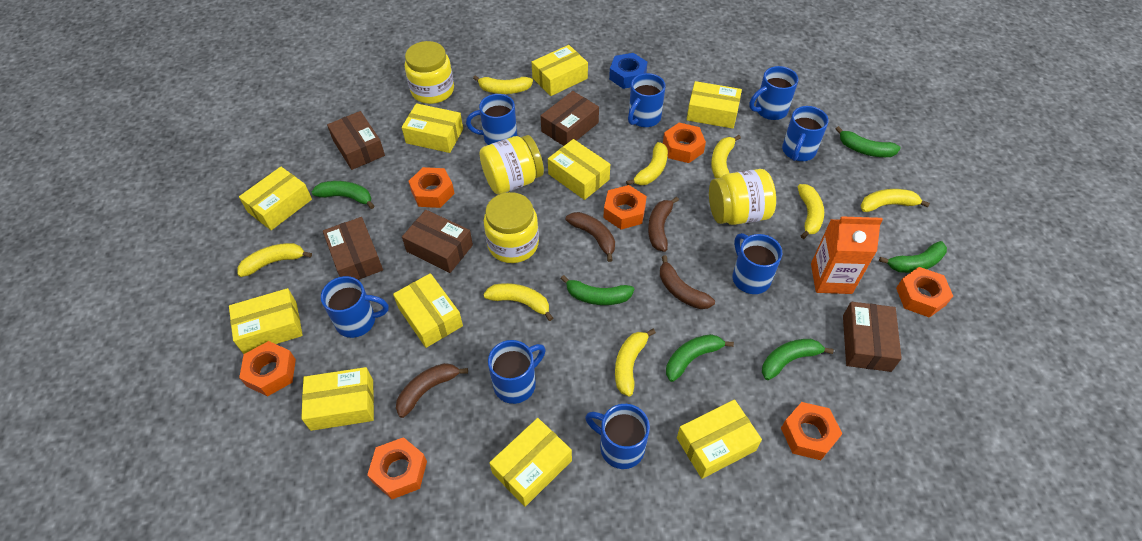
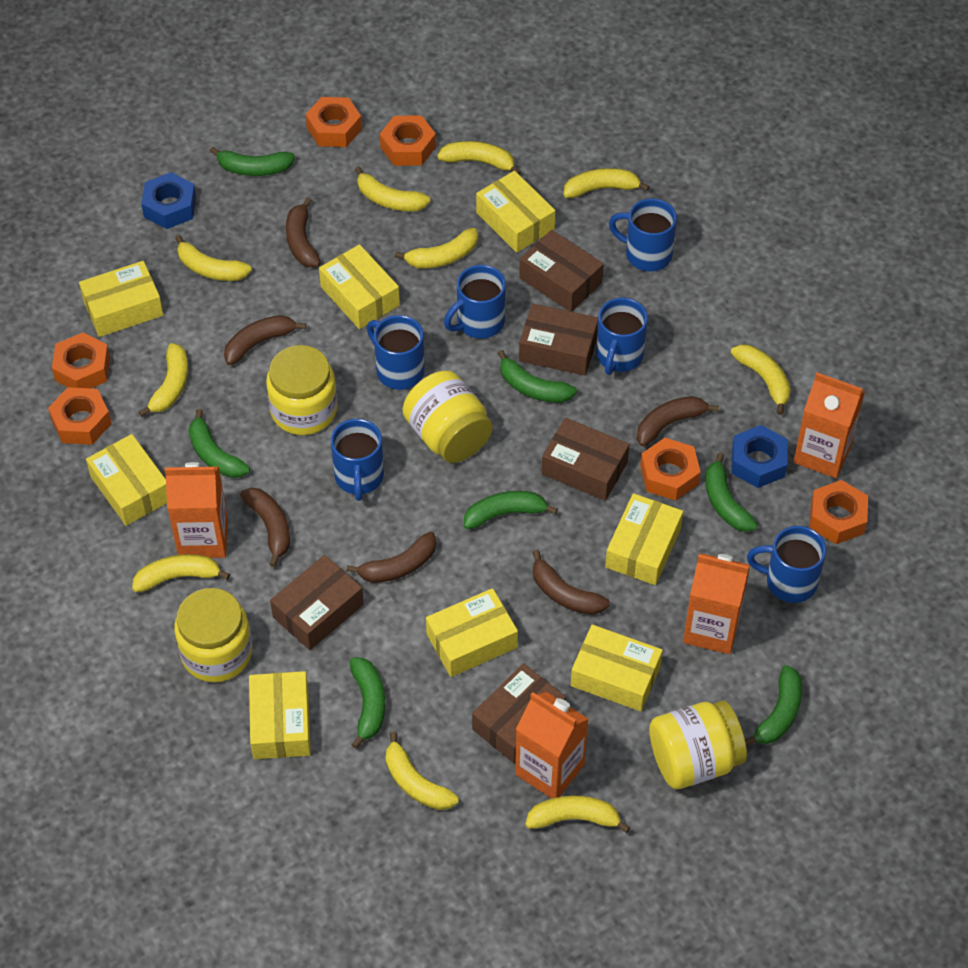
blue mug: [321,276,389,338] [466,94,517,145] [488,340,546,404] [585,404,650,469] [628,73,665,127] [733,233,782,294] [749,66,798,120] [782,106,829,161] = 8 -> [331,419,384,501] [367,315,424,390] [444,265,506,339] [596,298,648,375] [609,198,677,271] [747,526,826,603] = 6
blue nut: [609,53,647,89] = 1 -> [141,172,196,229] [731,425,788,488] = 2
brown banana: [396,363,468,418] [566,212,615,262] [648,197,679,252] [660,255,715,309] = 4 -> [224,315,306,365] [240,488,290,567] [286,197,321,267] [346,532,436,583] [532,549,610,615] [637,396,719,447] = 6
green banana: [312,181,374,209] [561,275,634,305] [666,334,734,382] [762,339,834,380] [836,126,901,157] [879,241,947,273] = 6 -> [189,409,250,478] [210,147,295,176] [350,658,385,749] [464,491,558,530] [498,350,577,403] [705,452,758,532] [745,665,802,746] = 7
orange carton: [811,216,883,294] = 1 -> [165,462,228,558] [515,692,589,799] [683,553,750,654] [794,373,865,478] = 4
orange nut: [239,341,296,396] [367,437,427,499] [408,167,455,208] [603,185,647,229] [663,123,706,163] [781,402,843,460] [896,267,953,318] = 7 -> [48,387,112,445] [52,332,110,389] [306,97,362,147] [380,116,436,166] [640,438,701,501] [810,480,868,544] = 6
yellow banana: [237,243,312,277] [473,75,533,94] [483,283,553,321] [615,329,656,397] [626,142,668,185] [711,135,741,178] [798,184,824,239] [861,189,930,212] = 8 -> [132,554,230,592] [139,343,188,417] [175,235,252,281] [355,166,431,211] [386,732,459,810] [395,228,478,269] [437,141,521,175] [525,796,631,833] [563,168,650,198] [731,344,791,415] = 10
yellow box: [229,288,303,354] [239,167,312,230] [301,367,374,431] [393,273,463,348] [402,103,463,153] [489,418,572,507] [531,45,588,96] [548,139,610,200] [677,400,762,479] [687,81,742,129] = 10 -> [79,261,163,337] [86,434,167,526] [249,671,311,759] [319,244,400,329] [426,588,518,677] [476,171,556,253] [571,625,663,711] [605,493,683,585] = 8

